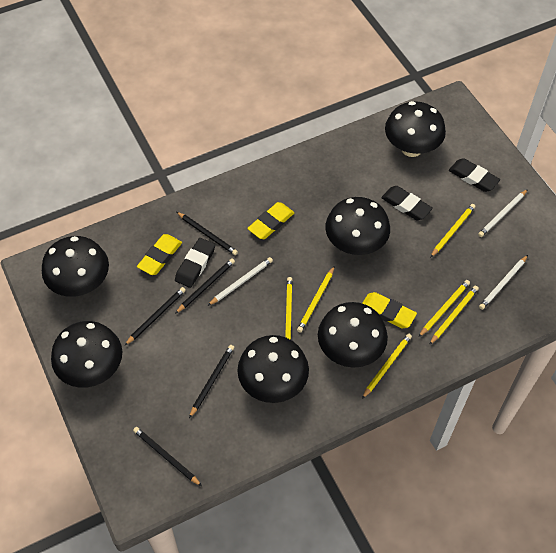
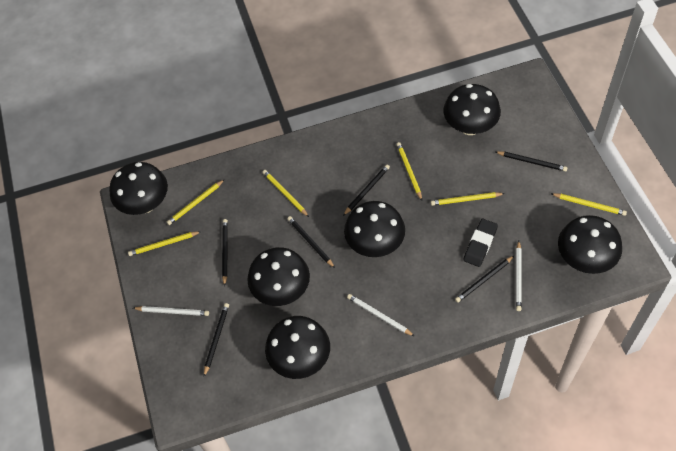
black eraser: [175,238,215,288] [381,186,433,220] [449,158,500,192] = 3 -> [463,219,498,267] = 1
black pencil: [124,287,186,346] [133,427,202,486] [175,258,235,314] [177,212,238,255] [189,345,234,418] = 5 -> [204,303,229,377] [222,219,228,286] [287,216,335,268] [343,165,390,216] [455,256,514,303] [495,151,568,172] = 6
yellow eraser: [137,234,182,275] [247,202,294,239] [362,292,417,329] = 3 -> none = 0

